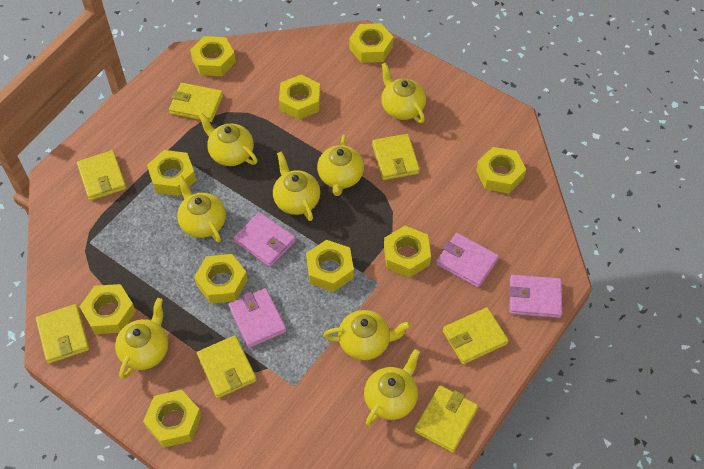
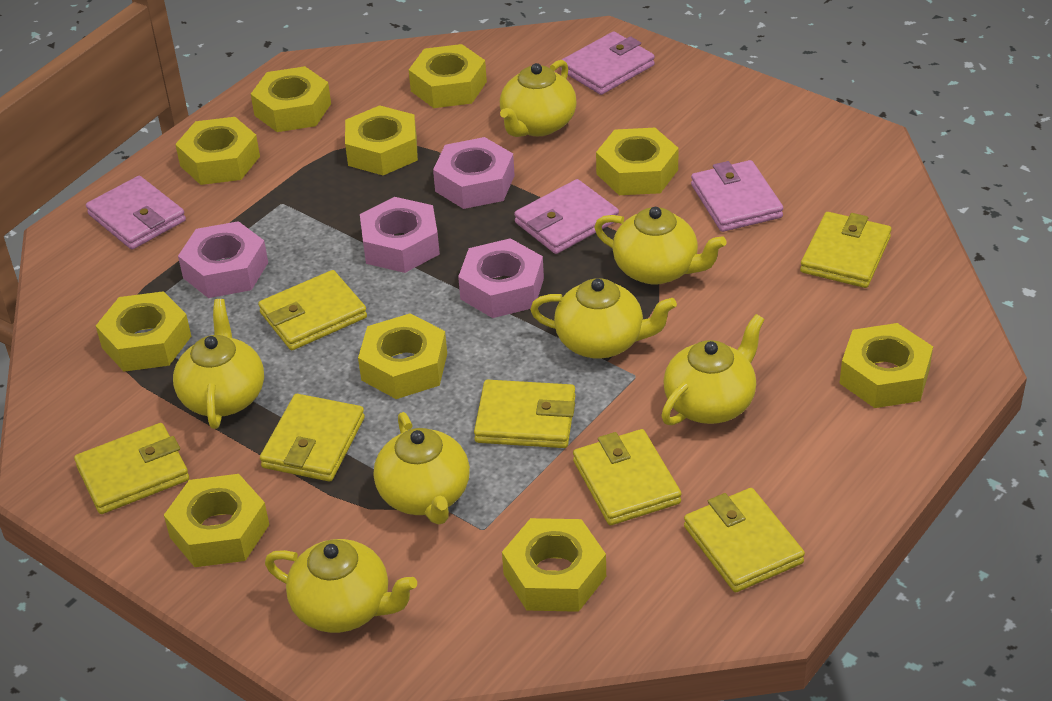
pink nut: none = 0 -> [178,221,268,298] [360,197,440,273] [433,137,515,209] [458,238,544,318] = 4
yellow teapot: [115,298,168,379] [177,175,226,242] [198,113,258,166] [273,151,320,221] [317,135,364,196] [323,310,411,360] [364,349,420,426] [381,63,426,123] = 8 -> [173,299,264,429] [265,539,417,633] [374,412,470,524] [500,60,577,137] [530,278,677,359] [594,207,726,285] [661,314,765,426] = 7

